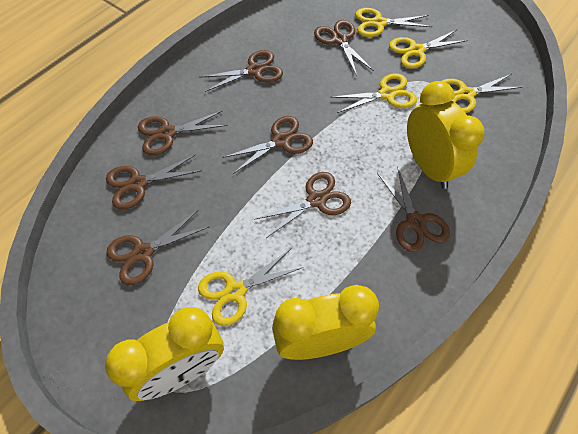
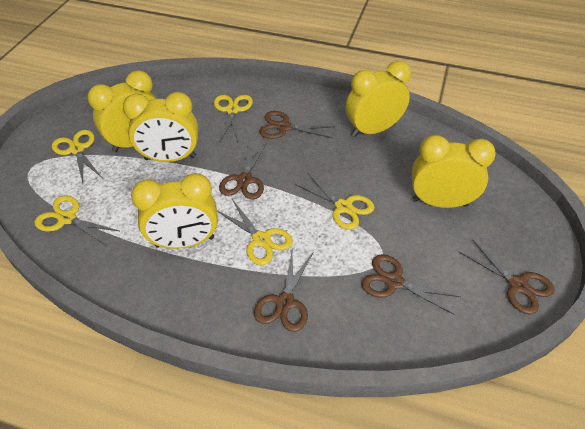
brown scissors: [106,155,202,209] [107,210,209,285] [138,110,228,155] [199,50,283,92] [223,116,313,174] [254,172,351,238] [314,20,374,76] [377,166,450,252] = 8 -> [219,143,267,199] [254,252,313,332] [259,111,335,139] [362,254,461,315] [459,239,554,314] = 5
yellow clock: [105,307,224,401] [272,285,379,360] [407,81,485,189] = 3 -> [87,71,157,152] [123,92,198,162] [131,173,218,249] [346,61,411,137] [412,135,496,208] = 5

